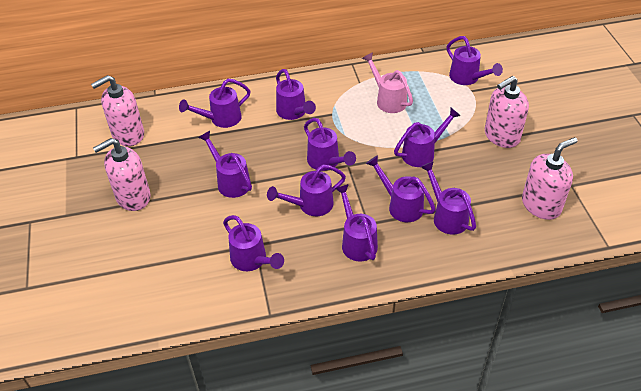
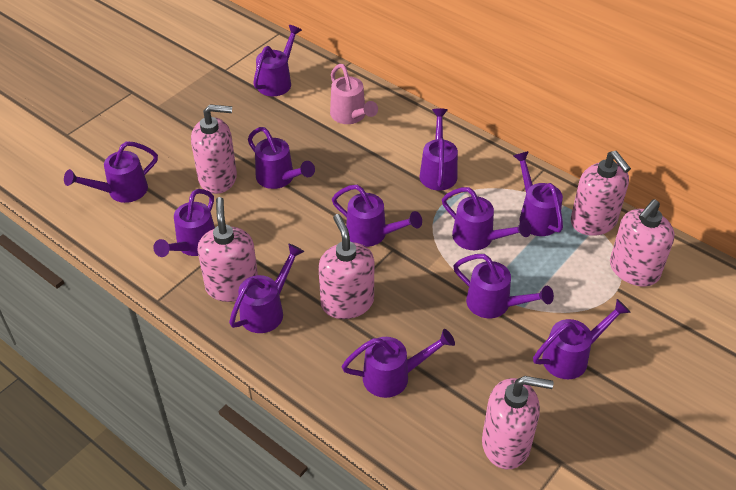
pink soap dispenser: [91,75,144,146] [93,138,151,211] [485,76,529,148] [522,137,578,220] = 4 -> [191,104,237,194] [197,197,258,302] [318,214,374,319] [482,376,554,469] [571,151,631,236] [610,199,674,287] = 6
purple watering can: [179,79,250,128] [198,131,252,198] [223,215,284,271] [267,165,346,216] [276,69,316,120] [304,118,356,171] [335,184,378,261] [366,155,436,222] [394,108,461,167] [421,161,476,235] [447,36,503,85] = 11 -> [64,141,158,203] [153,189,215,257] [229,243,304,333] [248,127,315,189] [253,25,302,96] [332,185,422,247] [341,329,455,398] [419,108,458,191] [442,187,531,250] [453,254,554,318] [513,151,563,236] [533,299,631,379] = 12

